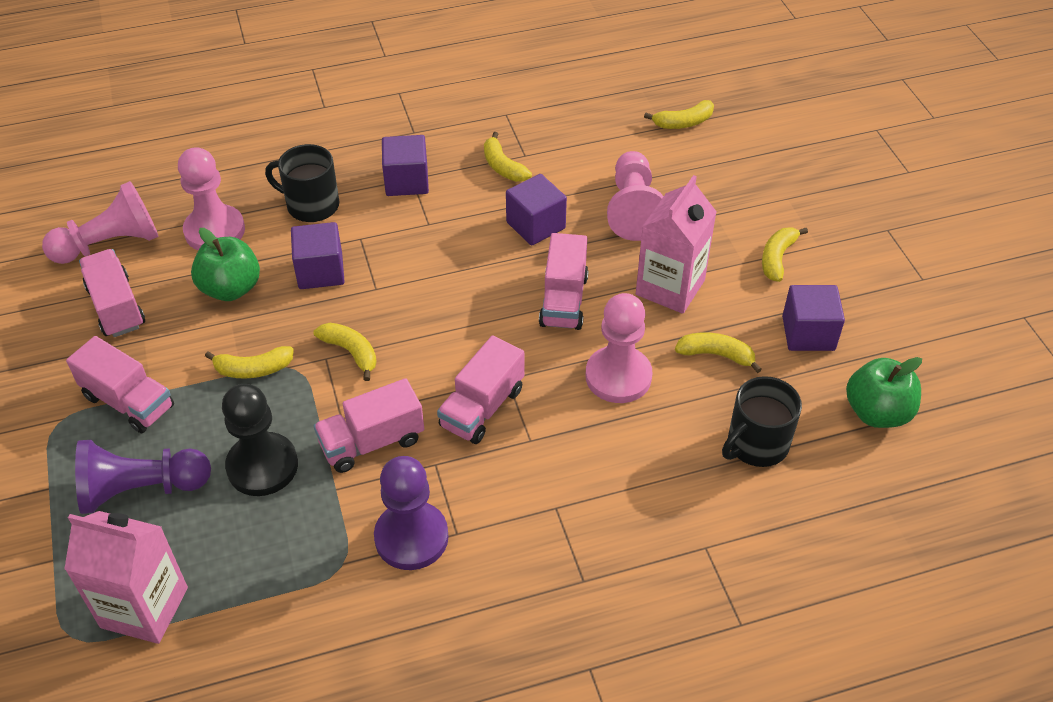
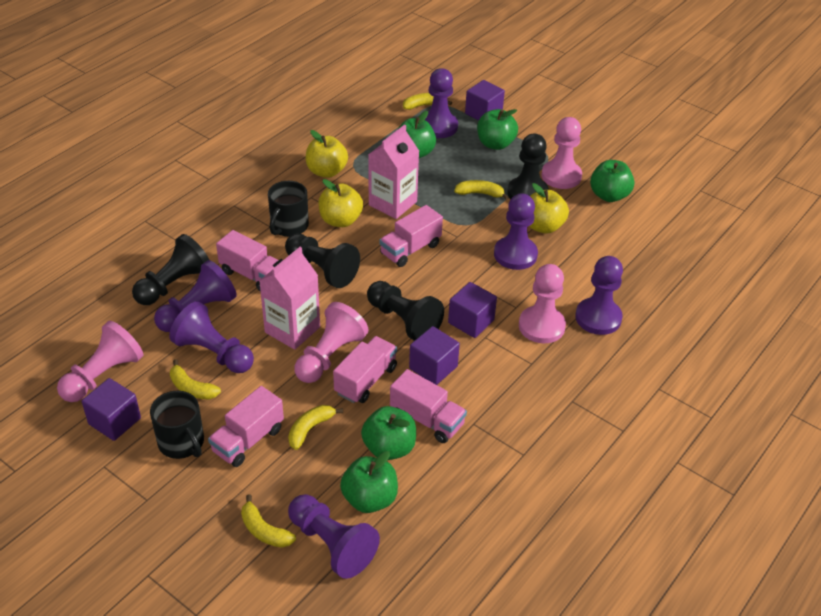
black pawn: [222,384,298,496] = 1 -> [132,234,209,305] [285,234,360,288] [367,281,444,341] [507,134,549,199] = 4
green apple: [191,228,260,301] [846,357,922,428] = 2 -> [340,451,398,513] [361,406,416,460] [398,111,436,158] [477,109,518,150] [590,160,634,202] = 5
purple pawn: [75,440,211,514] [374,456,449,570] = 2 -> [154,260,237,332] [169,301,254,373] [288,494,380,579] [425,68,458,138] [494,193,538,270] [575,256,623,335] = 6
yellow apple: none = 0 -> [306,130,348,178] [318,179,363,227] [529,183,569,233] = 3
yellow banana: [205,346,294,379] [313,323,377,381] [484,132,532,182] [644,100,714,129] [675,332,762,373] [762,227,808,282] = 6 -> [170,359,221,400] [241,494,296,548] [288,405,343,450] [403,93,452,110] [454,180,509,200] = 5

